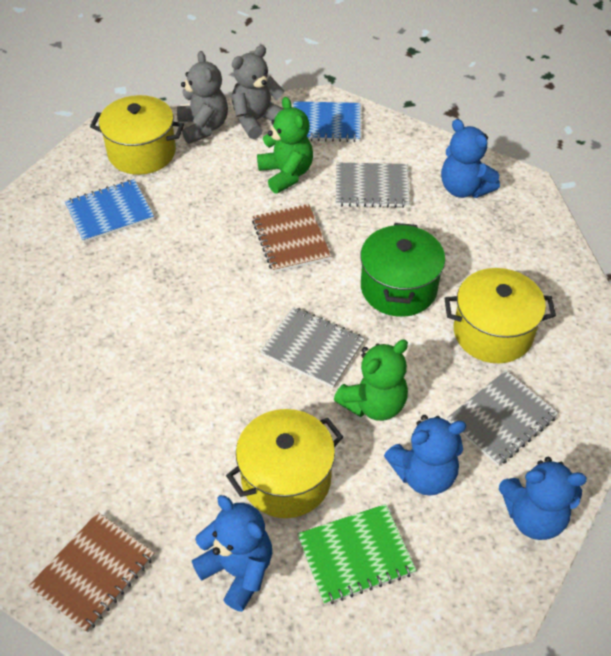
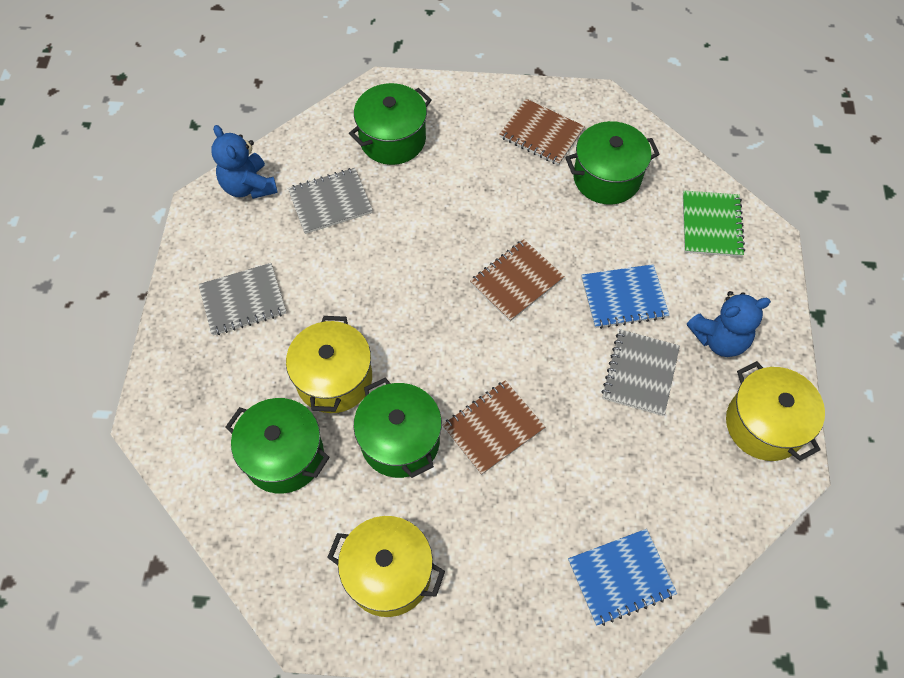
blue teddy bear: [192,495,272,612] [384,415,466,496] [441,119,500,198] [499,457,587,540] = 4 -> [211,125,278,199] [687,291,771,357] = 2
brown notebook: [29,512,154,632] [252,204,331,273] = 2 -> [442,380,545,475] [470,239,565,322] [499,99,585,165] = 3
green pot: [360,223,445,317] = 1 -> [226,398,330,494] [349,83,432,165] [353,378,442,478] [565,121,660,205] = 4
green teddy bear: [257,97,313,194] [334,340,408,421] = 2 -> none = 0
grey teddy bear: [177,51,228,144] [232,45,285,139] = 2 -> none = 0

